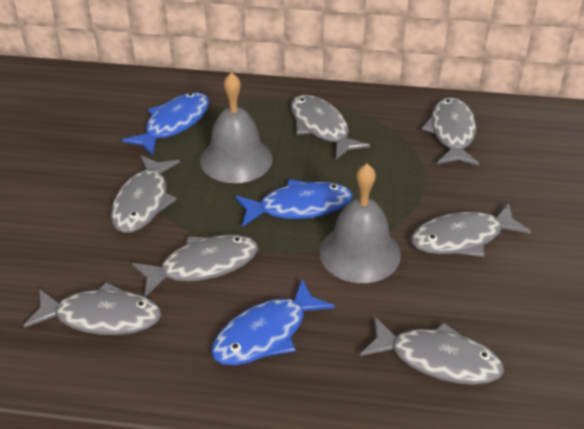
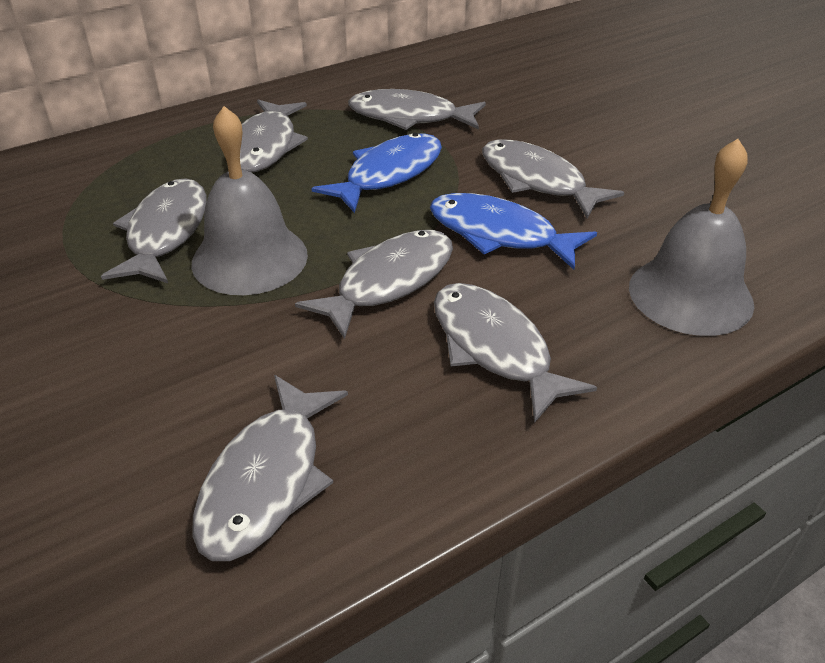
blue fish: [122,92,209,156] [211,279,335,365] [235,179,353,227] = 3 -> [311,133,442,213] [430,193,597,270] = 2

